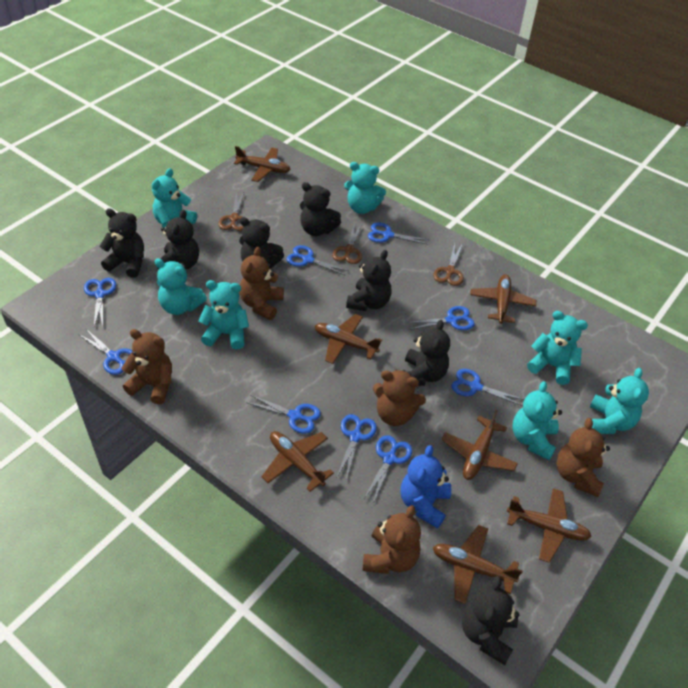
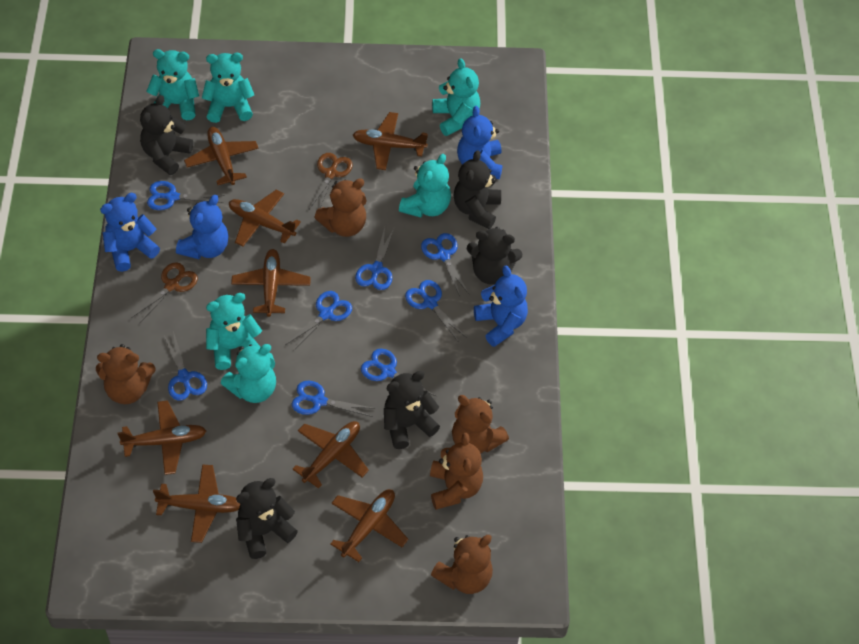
black teddy bear: [99,208,144,278] [157,210,199,270] [239,217,284,269] [300,182,341,236] [346,250,392,311] [405,320,450,386] [462,576,519,665] = 7 -> [140,95,193,175] [236,478,298,559] [384,371,440,449] [454,150,501,229] [467,227,522,285] = 5
blue scissors: [80,328,132,375] [84,278,116,326] [246,395,321,434] [286,245,348,276] [337,414,377,481] [364,435,412,501] [368,222,429,245] [406,306,475,330] [451,369,524,406] = 9 -> [147,181,225,210] [164,331,207,401] [285,291,352,351] [292,381,375,417] [355,227,394,290] [361,349,437,397] [405,280,467,342] [421,233,469,296] = 8
blue teddy bear: [400,445,451,528] = 1 -> [100,193,160,272] [176,195,229,259] [457,106,503,179] [474,266,528,347] = 4
brown plane: [234,146,291,182] [261,431,334,492] [315,314,382,364] [433,525,523,604] [442,410,518,480] [470,274,536,324] [507,488,592,563] = 7 -> [118,400,206,475] [153,464,240,543] [184,127,259,185] [229,190,301,247] [231,249,311,317] [293,421,369,489] [330,489,408,562] [353,112,428,170] = 8
brown scissors: [218,192,244,231] [332,223,362,264] [433,243,464,286] = 3 -> [131,262,198,324] [309,153,353,209] = 2
turquoise teddy bear: [152,168,197,228] [154,258,207,315] [198,280,249,349] [344,162,386,214] [513,381,562,460] [527,311,588,385] [590,368,649,434] = 7 -> [146,49,199,120] [202,53,254,123] [206,293,262,370] [221,344,276,403] [399,154,451,218] [432,59,480,136] = 6

